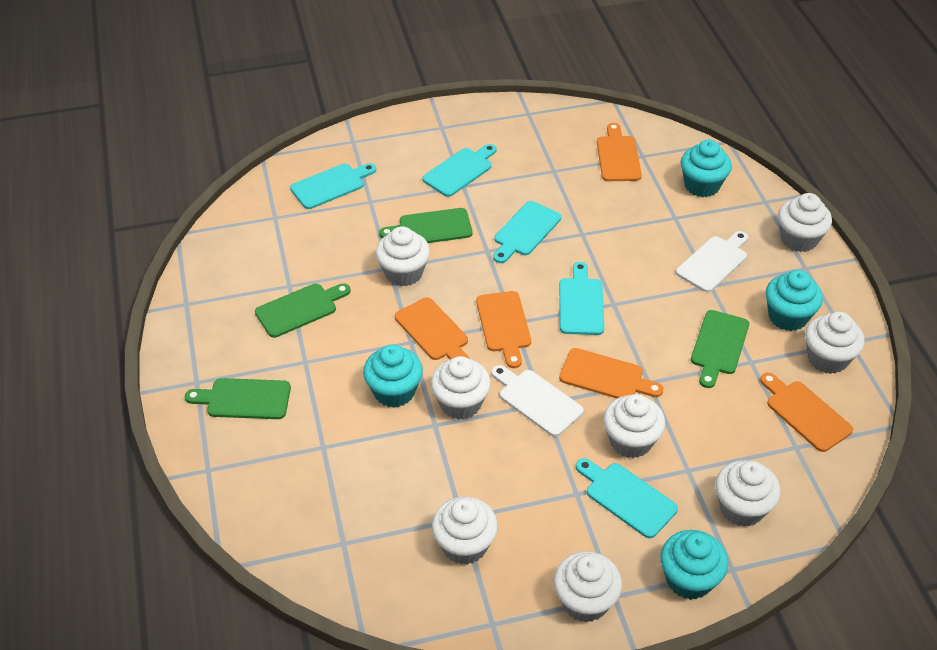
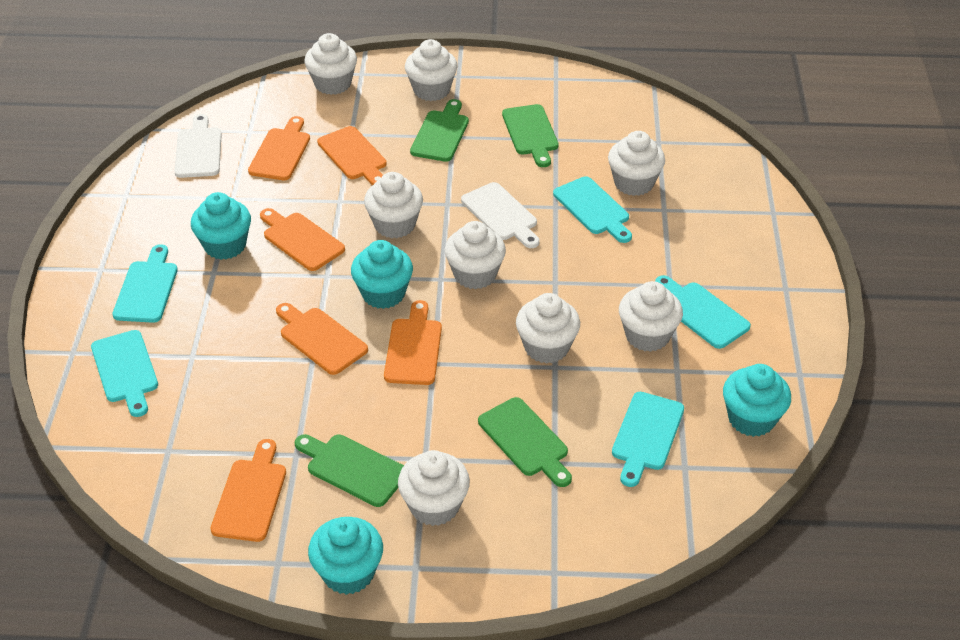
orange cutting board: [395,297,470,360] [476,291,531,368] [559,348,663,399] [597,123,642,181] [760,372,853,452] = 5 -> [211,439,286,542] [248,116,310,180] [260,208,345,271] [276,303,368,375] [317,126,387,186] [384,300,442,385] = 6

